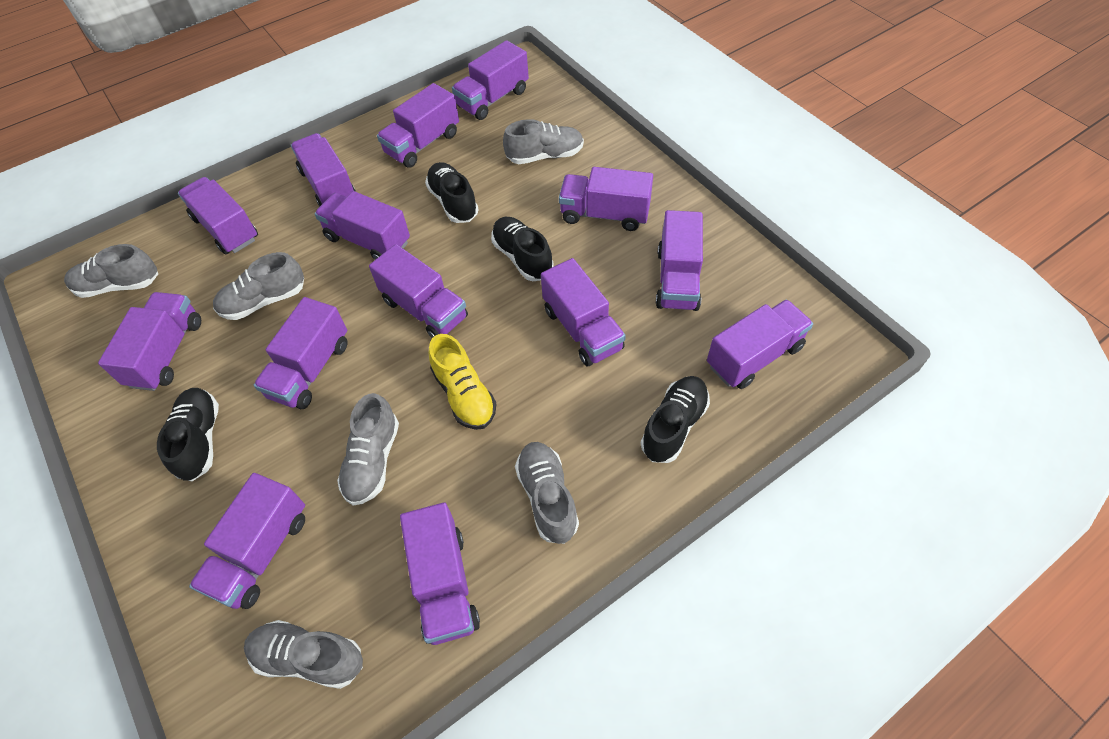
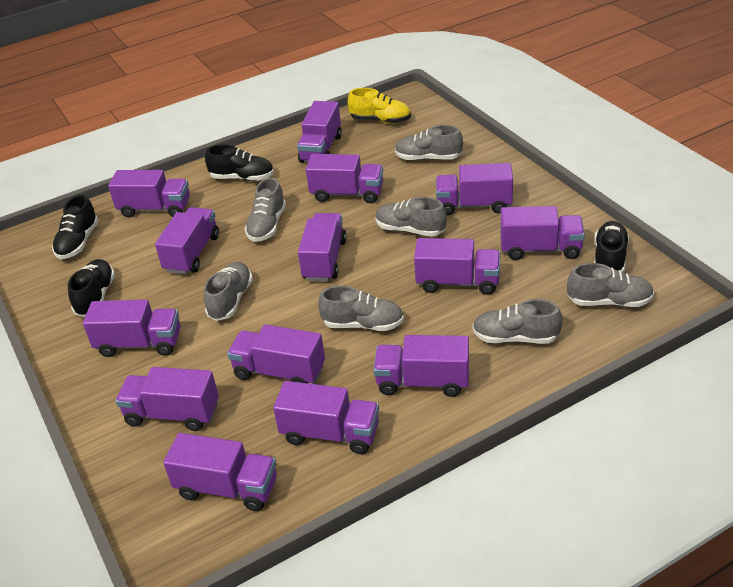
grey shoe: [64,244,158,298] [213,252,304,320] [244,620,363,689] [337,393,399,505] [503,119,584,164] [515,442,579,544] = 6 -> [204,262,253,321] [245,178,286,242] [318,286,404,331] [375,197,447,237] [395,125,463,161] [473,299,563,344] [567,263,654,307] = 7

